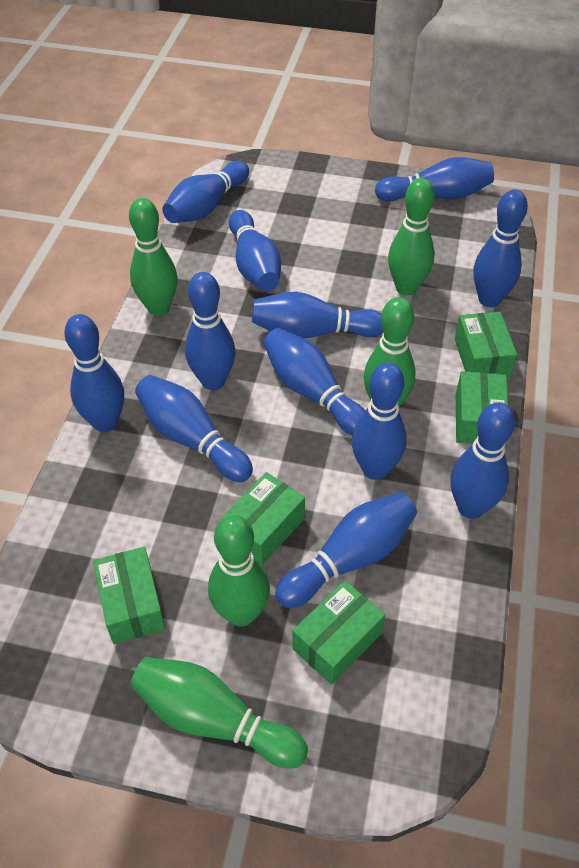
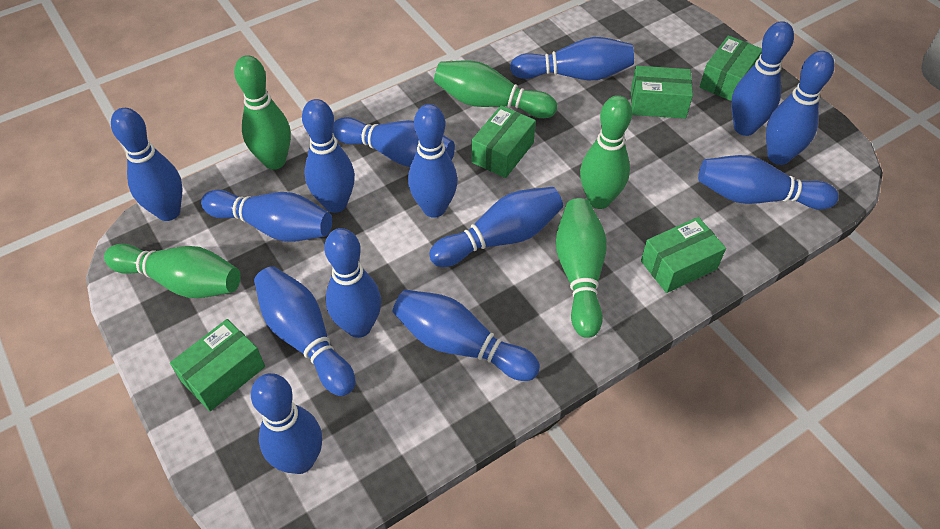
blue bowling pin: [64,314,124,432] [135,375,253,482] [162,161,249,223] [185,272,235,390] [229,210,281,291] [252,292,383,339] [263,328,365,435] [275,492,417,608] [352,363,407,480] [375,157,494,201] [450,402,515,519] [474,190,528,307] = 12 -> [111,108,183,221] [201,190,332,242] [251,373,322,474] [254,266,355,396] [302,99,355,213] [324,228,381,338] [333,117,455,167] [393,290,540,381] [408,104,458,218] [429,187,563,267] [510,37,634,80] [698,155,839,210] [731,21,794,136] [766,51,834,165] = 14

